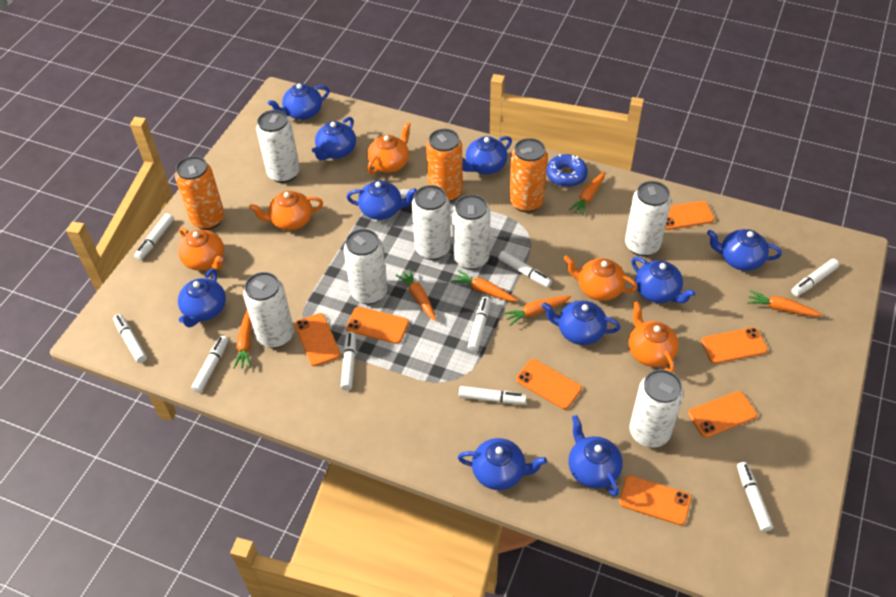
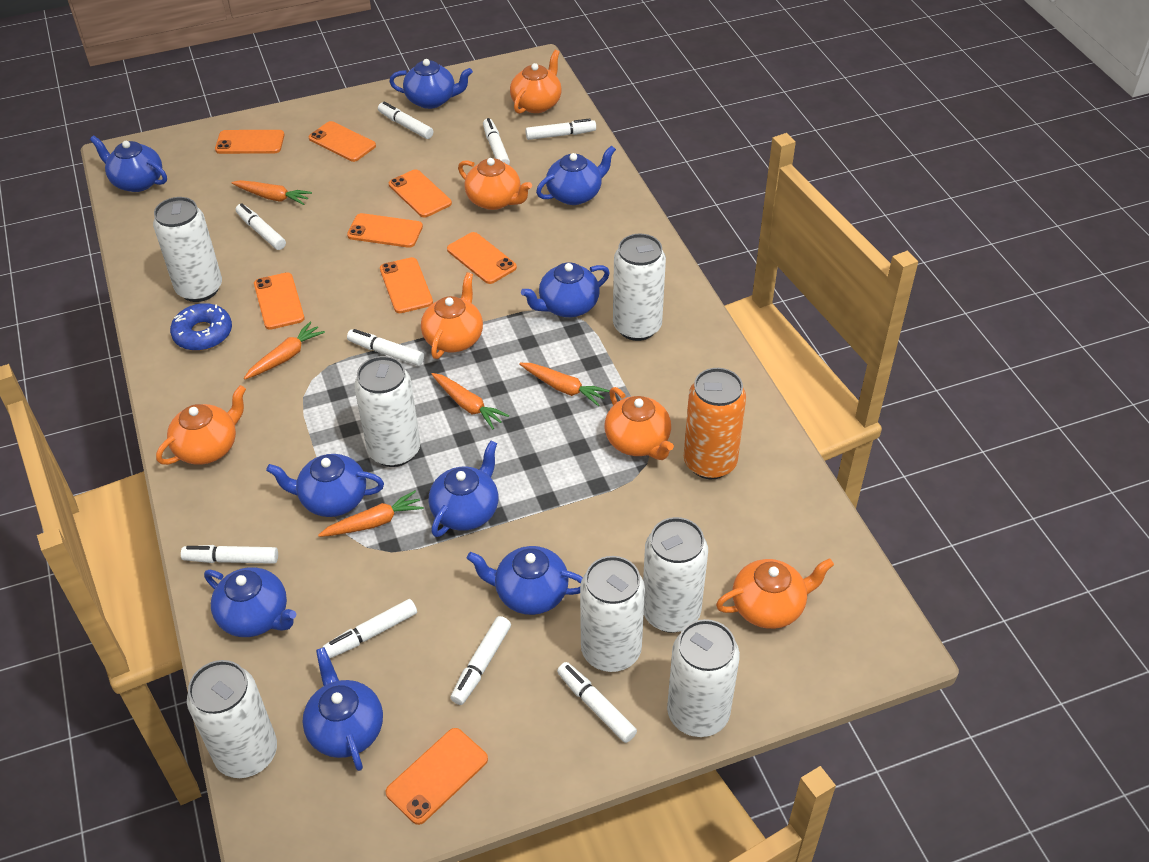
blue teapot: [178,269,226,328] [268,83,329,120] [312,117,356,161] [346,180,417,220] [458,438,547,490] [462,136,512,174] [542,300,620,345] [568,415,623,496] [631,257,696,303] [707,229,782,271] = 10 -> [90,135,167,192] [204,567,296,637] [266,454,384,517] [302,647,383,771] [389,59,473,109] [429,441,498,537] [467,546,583,615] [521,262,610,317] [536,145,616,205] = 9
orange can: [175,156,225,230] [426,129,463,202] [509,138,548,212] = 3 -> [684,368,746,479] = 1
orange carrot: [233,310,251,369] [395,269,437,321] [451,270,518,301] [503,296,571,326] [569,171,605,216] [747,290,823,317] = 6 -> [231,180,312,205] [244,322,325,379] [318,491,424,537] [432,373,509,429] [519,363,609,406] = 5
orange phone: [295,313,341,366] [346,307,409,344] [516,359,582,409] [619,475,691,525] [665,201,715,230] [688,391,757,438] [701,327,768,364] = 7 -> [215,130,284,154] [254,272,304,330] [309,121,376,162] [347,213,423,248] [380,257,433,313] [385,728,488,825] [389,169,452,217] [447,232,517,284] = 8
orange teapot: [178,227,224,271] [249,191,323,230] [367,122,411,174] [563,255,638,301] [628,301,679,372] = 5 -> [156,385,246,465] [421,272,483,359] [458,158,532,210] [510,50,562,114] [605,387,674,460] [716,558,834,629] = 6

